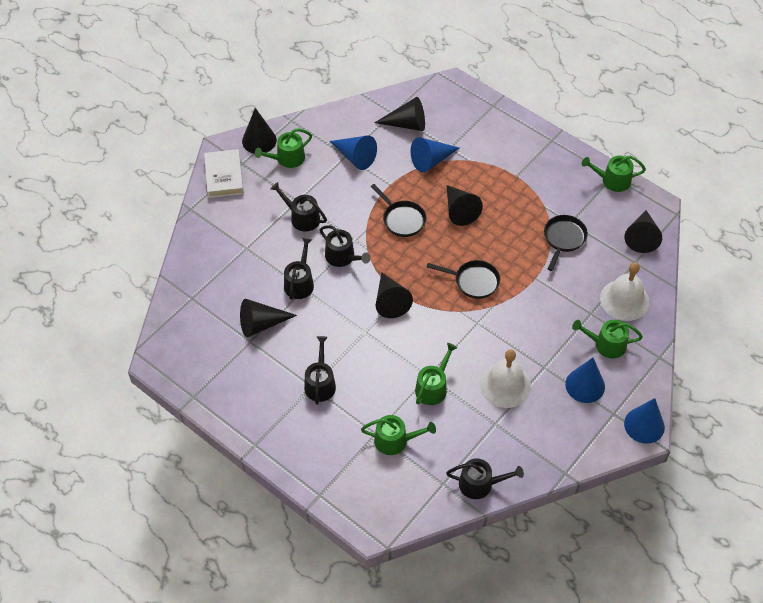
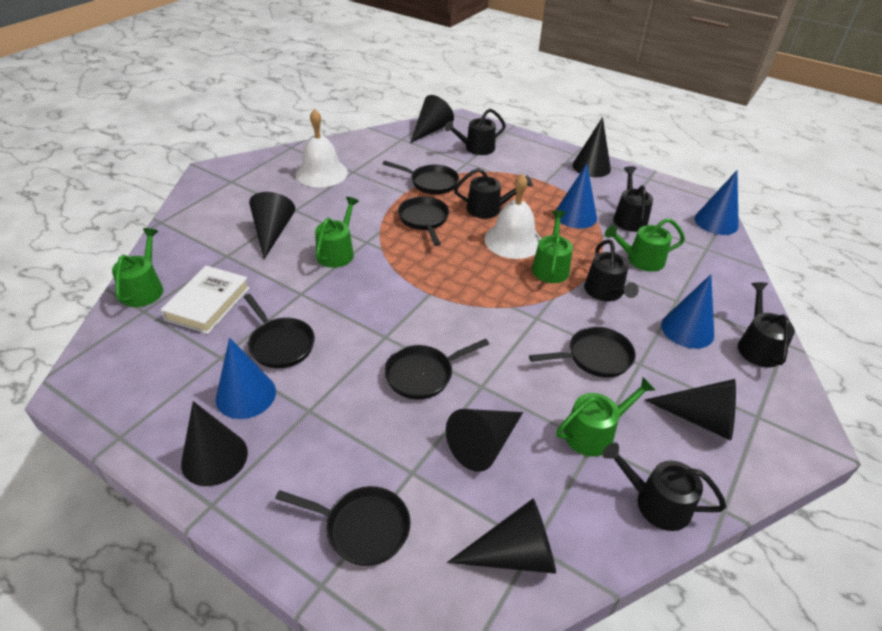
black cone: [240,299,297,337] [242,108,277,154] [374,97,425,131] [376,272,413,318] [446,185,483,226] [624,210,662,253] = 6 -> [181,401,248,486] [249,192,295,259] [410,95,454,143] [446,409,523,472] [447,498,556,574] [572,117,611,177] [645,379,736,441] = 7
black pan: [371,184,426,237] [427,260,500,299] [544,215,588,271] = 3 -> [244,294,315,368] [275,486,411,566] [383,161,459,194] [384,339,489,400] [398,196,449,246] [529,327,635,378] = 6
black watering can: [270,182,327,232] [284,238,314,300] [304,336,336,405] [320,225,371,267] [446,458,524,499] = 5 -> [444,109,506,155] [454,168,533,219] [584,239,639,301] [602,442,726,531] [613,166,653,232] [738,282,795,368] = 6

